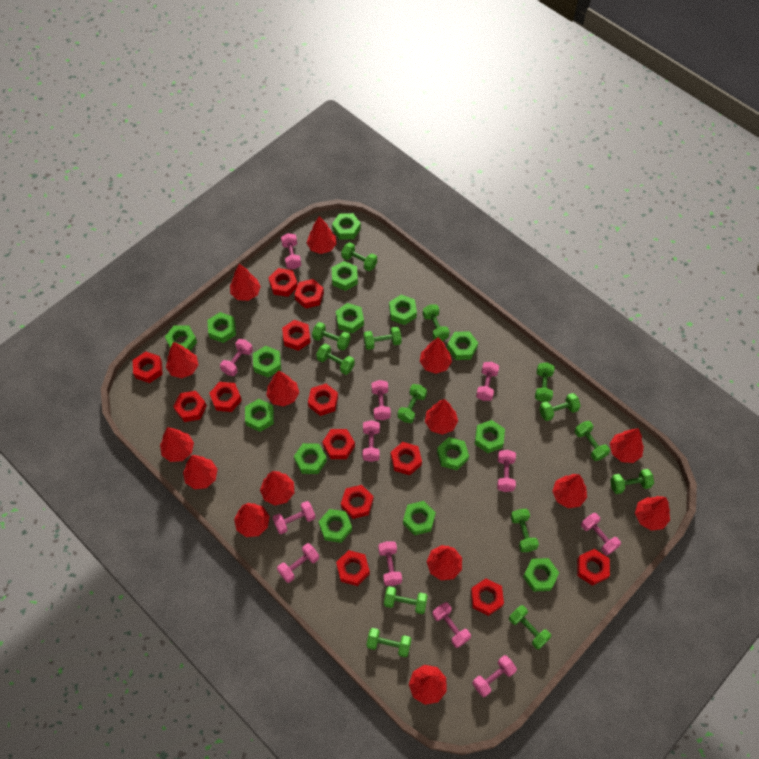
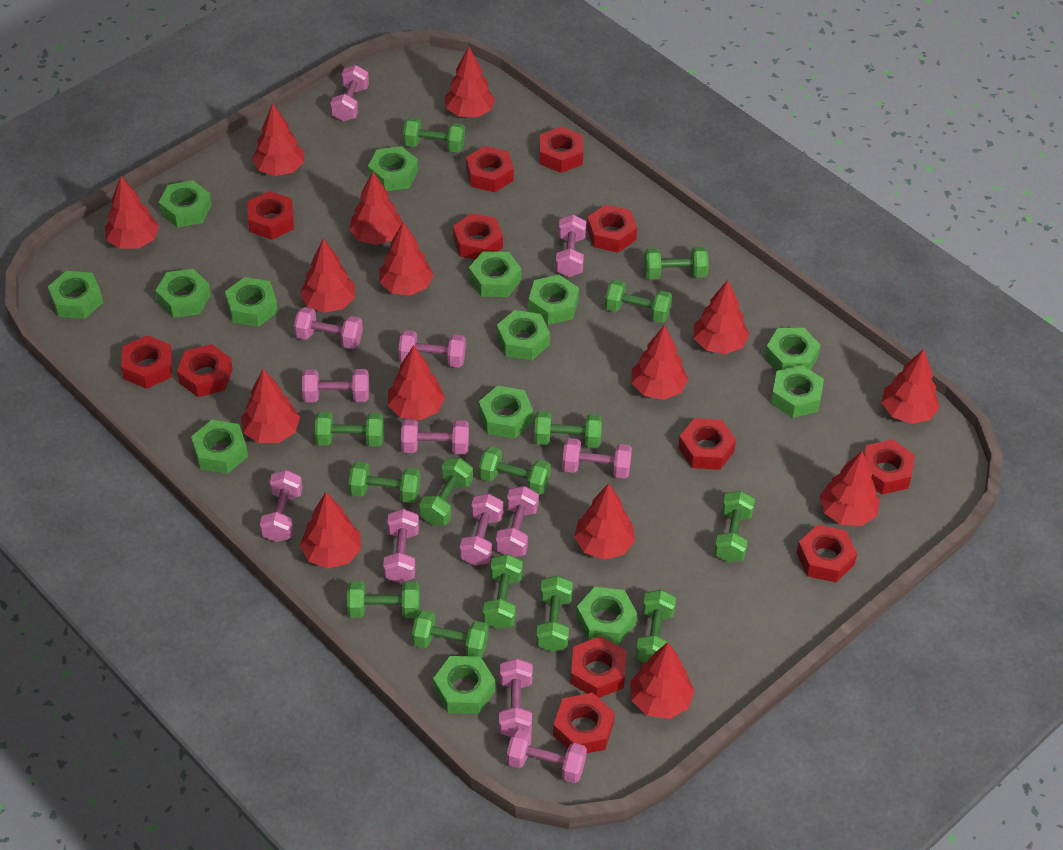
green nut: [165,325,197,351] [207,312,236,343] [245,399,274,432] [253,346,281,377] [294,443,327,474] [318,509,352,543] [332,213,361,240] [332,261,358,291] [336,303,364,334] [389,295,417,325] [403,501,436,535] [437,437,469,470] [447,331,478,360] [475,420,505,453] [523,558,559,592] = 15 -> [48,271,103,319] [155,269,211,318] [159,180,211,228] [191,420,248,474] [225,277,278,327] [368,146,418,191] [433,656,495,714] [469,251,522,297] [479,386,533,439] [497,310,550,360] [528,275,579,325] [576,587,637,645] [765,328,821,371] [771,365,824,418] = 14
pink dumbbell: [220,339,253,376] [273,501,315,534] [277,543,319,583] [281,233,301,269] [363,420,380,462] [371,380,391,421] [378,541,402,586] [432,602,471,648] [472,655,517,697] [476,362,499,401] [497,450,516,492] [581,513,621,555] = 12 -> [260,470,302,542] [294,307,363,349] [302,369,369,402] [330,65,369,122] [383,509,419,583] [398,330,466,368] [401,419,469,454] [460,494,503,566] [496,486,539,557] [499,658,533,737] [506,728,587,783] [556,215,586,277] [562,438,632,479] = 13
red nut: [133,352,163,383] [173,391,207,422] [209,382,242,412] [268,268,298,297] [282,320,311,351] [294,279,324,309] [308,384,338,416] [322,429,355,459] [336,550,370,586] [341,485,373,519] [391,442,422,475] [471,578,504,616] [577,549,610,586] = 13 -> [121,335,173,389] [177,344,233,397] [247,191,294,240] [453,213,503,260] [466,146,514,192] [540,126,583,173] [553,693,615,753] [571,636,626,698] [587,205,637,253] [678,418,736,470] [797,525,857,582] [864,439,915,494] = 12

